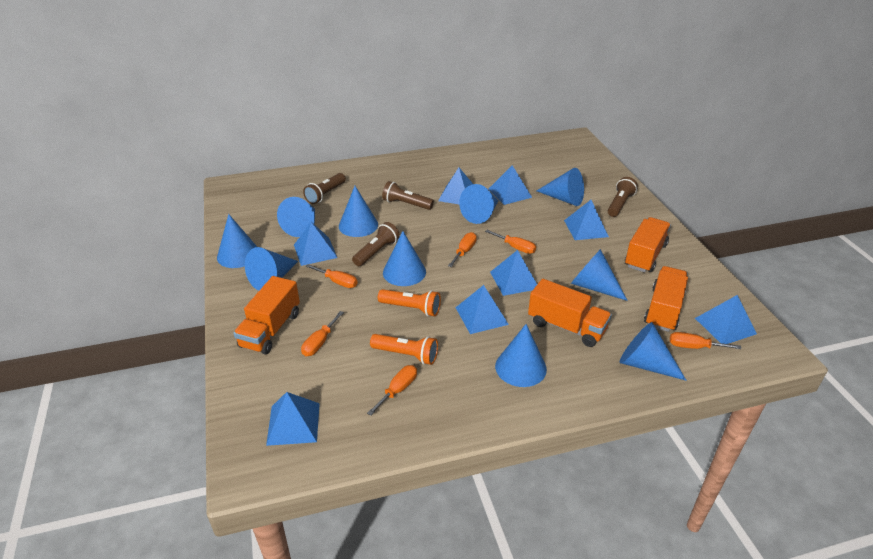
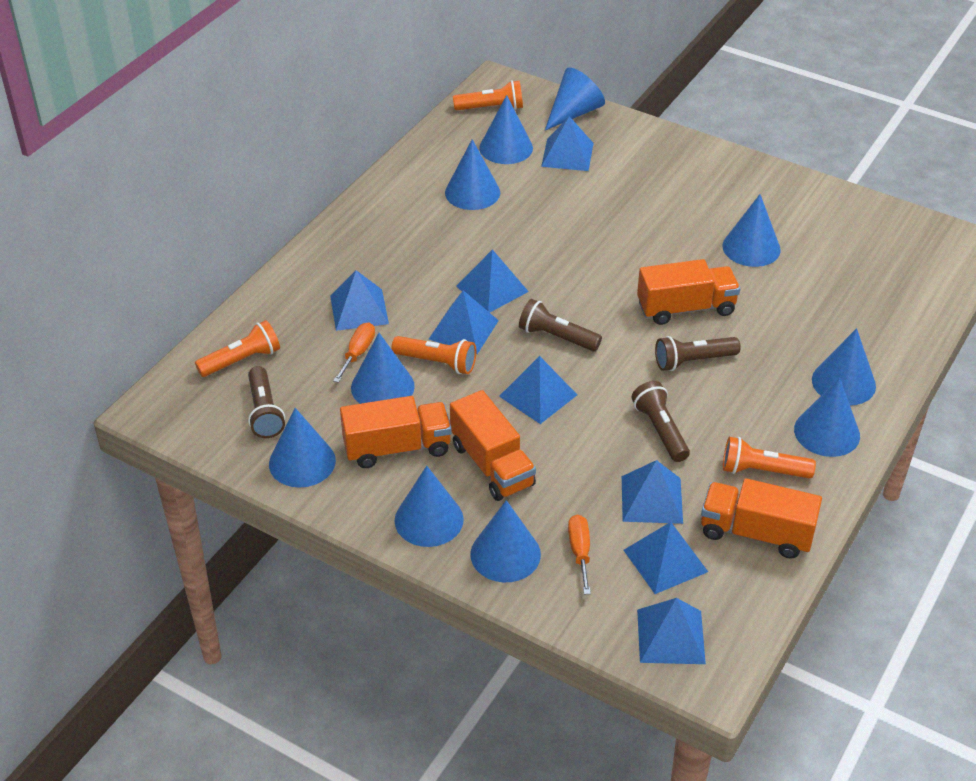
orange flashlight: [370,334,438,365] [378,289,441,316] = 2 -> [195,320,280,377] [392,336,476,374] [453,80,523,111] [723,437,816,479] = 4
orange screwdriver: [301,311,344,356] [306,264,358,288] [367,365,417,416] [448,232,477,267] [485,230,536,254] [670,332,741,349] = 6 -> [333,322,375,383] [568,514,591,594] = 2

